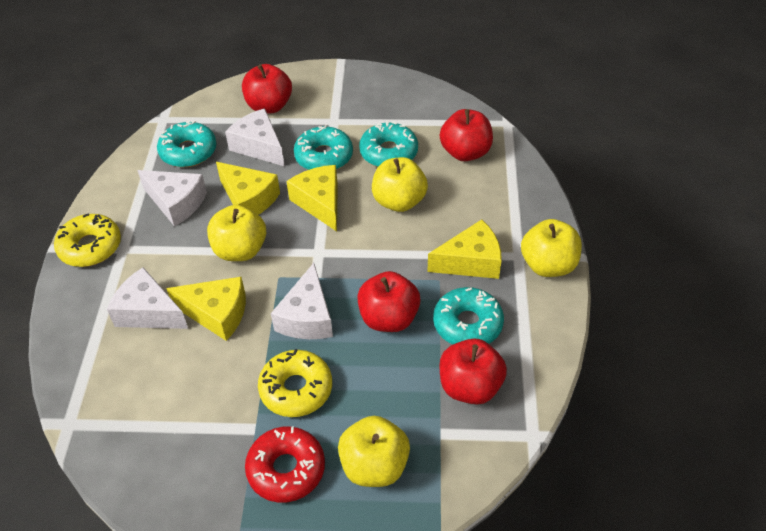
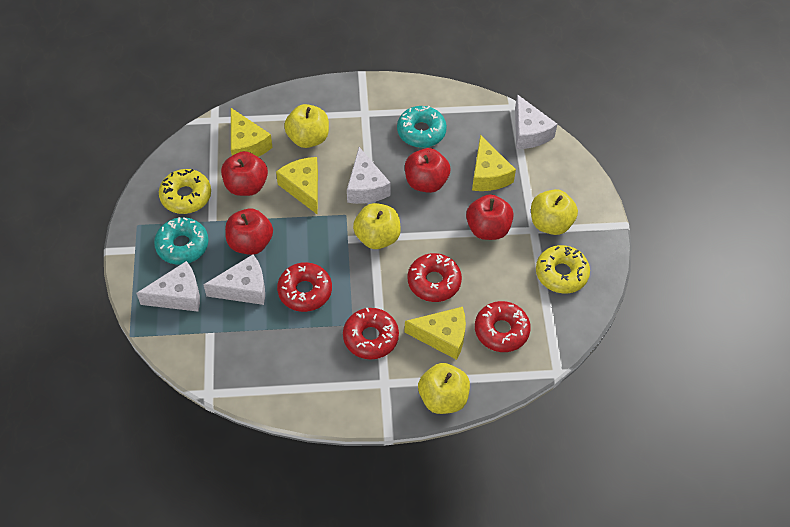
red donut: [245,426,325,503] = 1 -> [277,262,332,312] [343,308,399,360] [407,253,462,302] [475,301,531,352] = 4
turquoise donut: [157,121,217,167] [294,125,353,170] [359,121,418,167] [433,287,504,344] = 4 -> [154,217,208,265] [397,106,447,148] = 2

